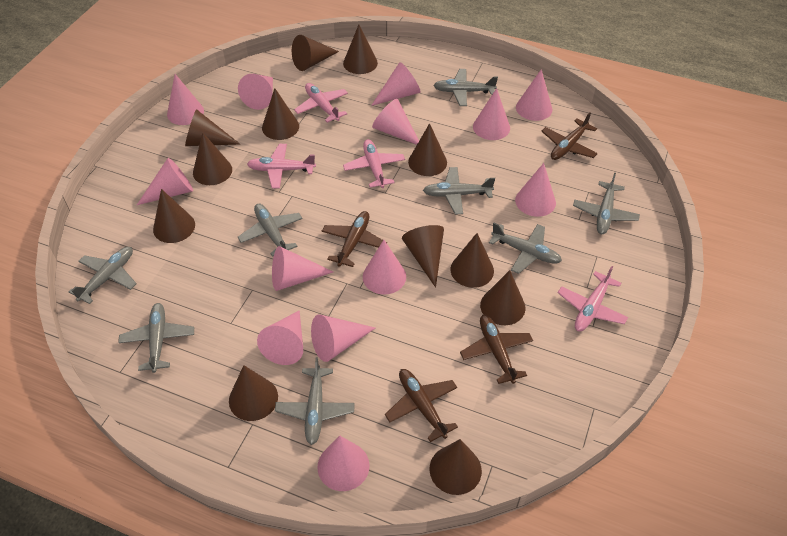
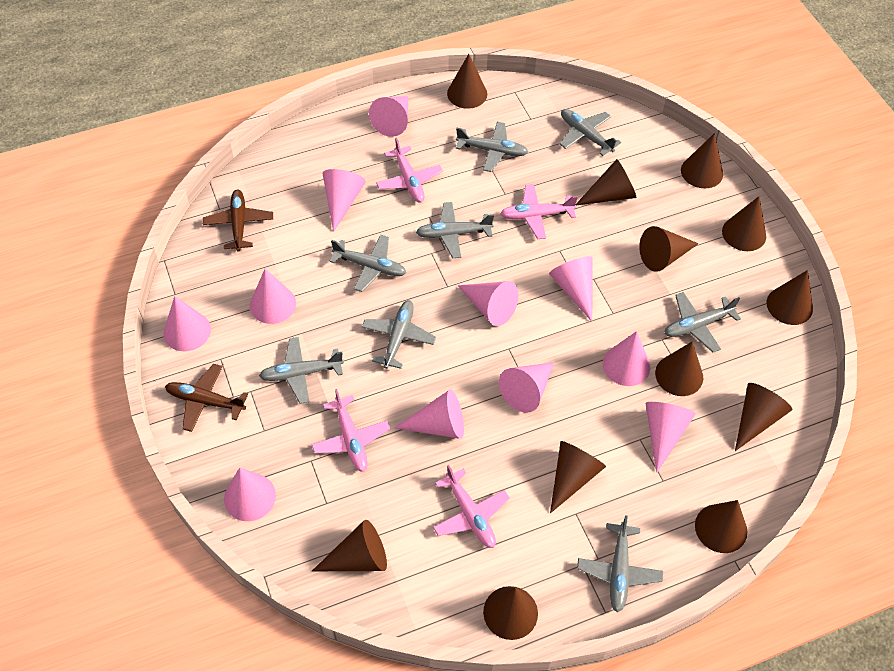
brown plane: [322,211,387,267] [385,369,458,442] [460,315,533,384] [541,113,598,160] = 4 -> [165,364,248,432] [203,190,273,252] = 2
pink cone: [137,158,193,205] [167,74,204,125] [238,74,273,110] [257,311,303,365] [272,246,333,291] [311,314,375,362] [317,436,370,491] [363,240,406,295] [371,62,421,106] [372,99,419,145] [473,88,510,140] [515,163,556,217] [516,69,552,121] = 13 -> [163,296,211,351] [224,468,276,521] [250,269,296,324] [323,169,366,232] [369,96,408,137] [394,390,464,439] [458,281,518,326] [499,362,554,413] [549,256,593,322] [603,331,650,386] [646,402,696,473] = 11

